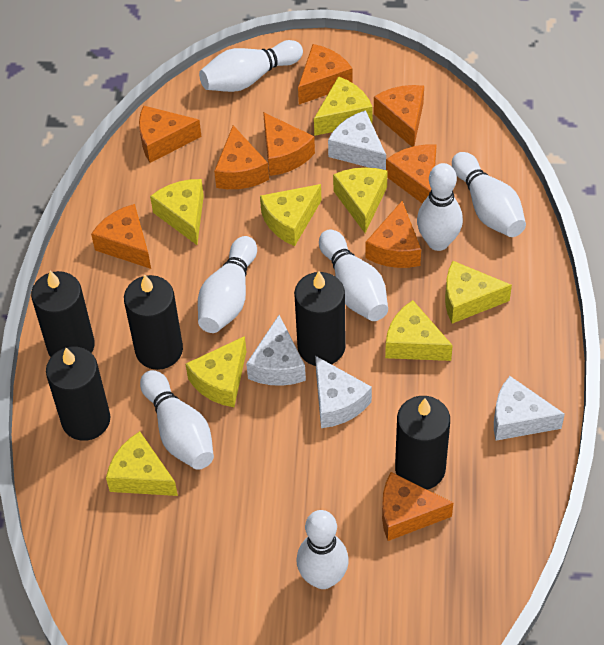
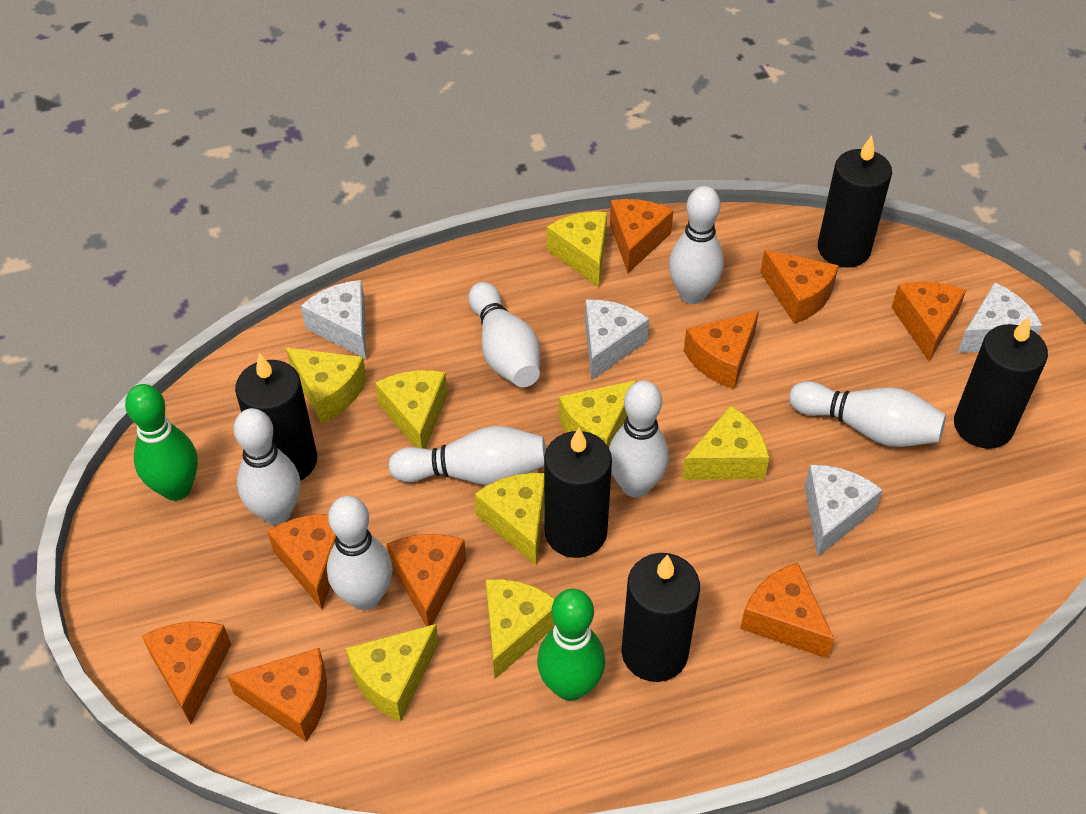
green bowling pin: none = 0 -> [125,384,198,501] [537,589,605,701] = 2

